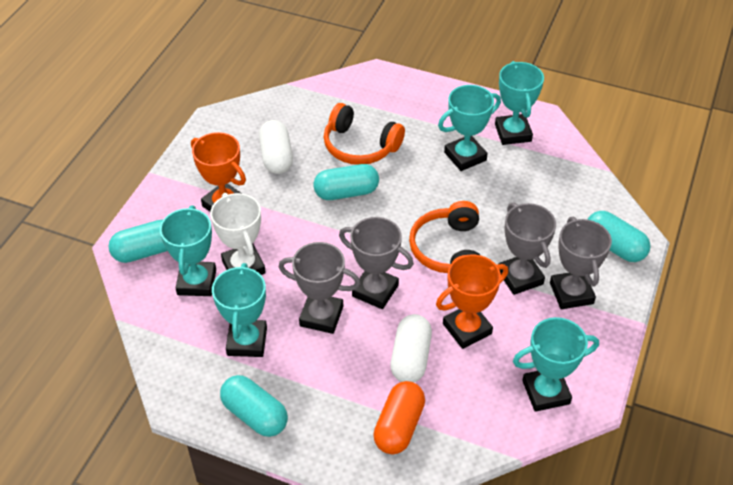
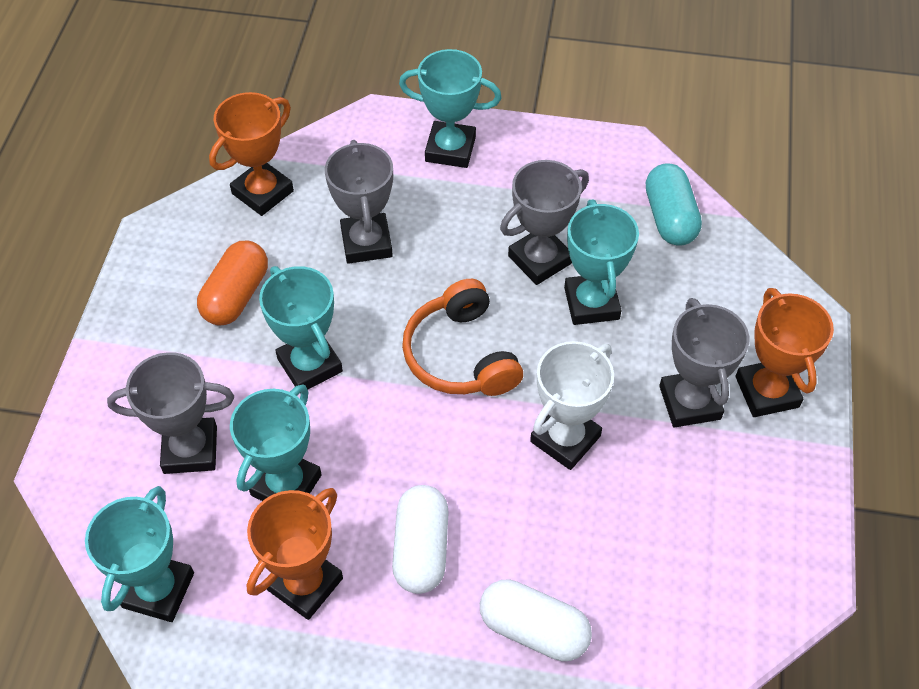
orange headphones: [324,103,405,165] [409,201,480,273] = 2 -> [402,279,523,396] = 1
orange trophy: [191,132,246,212] [436,254,508,349] = 2 -> [209,92,294,216] [246,488,343,620] [736,288,834,417] = 3
turquoise capsule: [108,220,167,263] [220,375,288,437] [313,164,379,200] [587,211,651,262] = 4 -> [646,163,702,246] = 1

